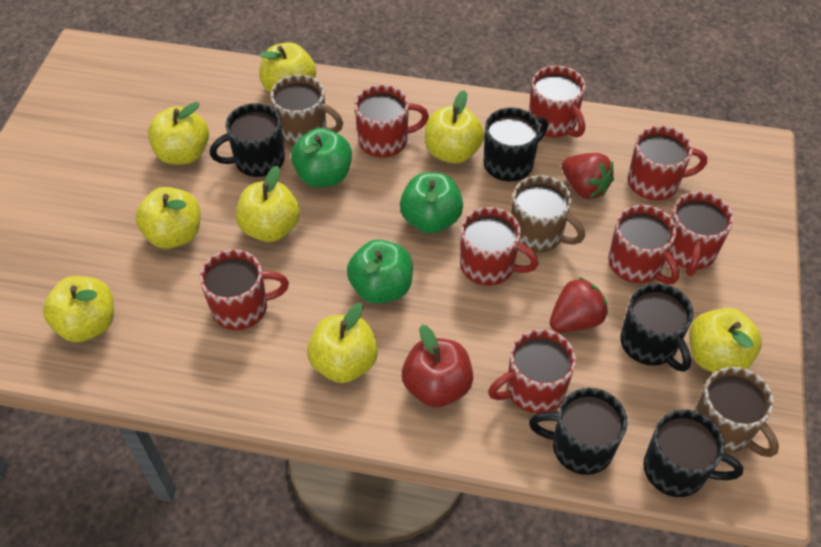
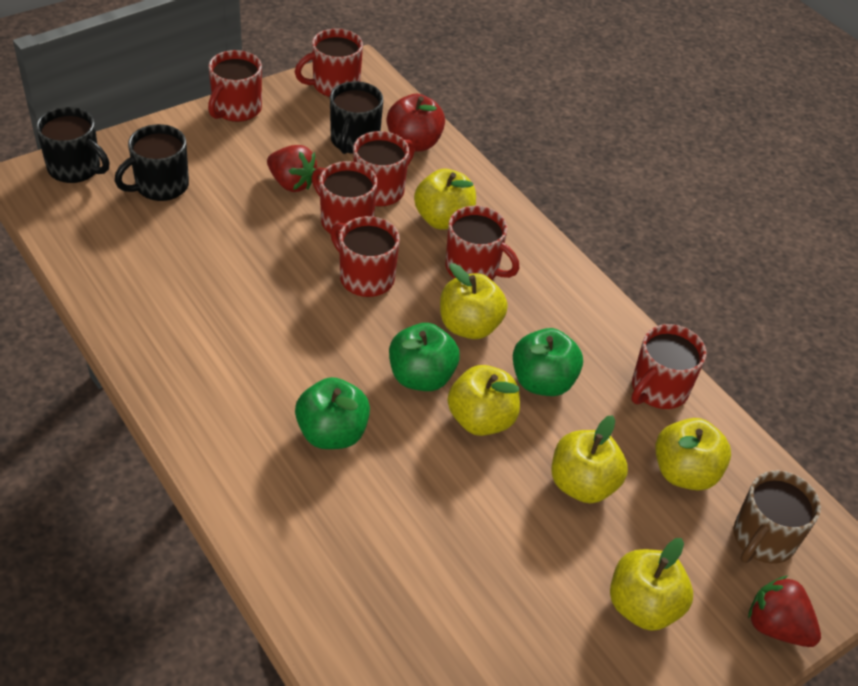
black mug: [210,103,285,177] [483,107,548,181] [529,388,627,475] [620,283,694,372] [643,409,743,497] = 5 -> [36,107,110,183] [115,124,189,201] [330,81,383,154] = 3
brown mug: [271,75,343,146] [511,175,585,253] [694,367,779,457] = 3 -> [734,471,821,564] = 1
red mug: [200,249,289,330] [355,85,429,158] [460,207,539,286] [488,329,576,414] [529,65,585,138] [608,205,679,284] [628,126,707,200] [670,192,734,276] = 8 -> [208,50,262,122] [295,29,363,97] [312,161,377,237] [330,216,400,297] [353,131,415,207] [445,206,520,280] [631,324,706,409] = 7
yellow apple: [43,276,114,342] [135,187,201,249] [148,102,209,165] [236,166,300,242] [259,42,316,93] [307,303,378,383] [425,90,484,164] [689,308,762,373] = 8 -> [414,169,476,230] [440,263,508,339] [448,365,520,436] [552,415,628,503] [610,538,693,631] [655,418,731,490] = 6

